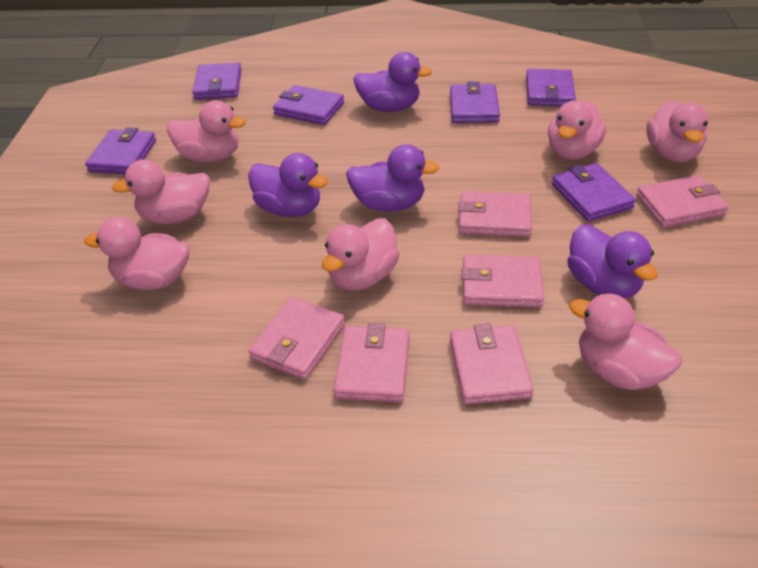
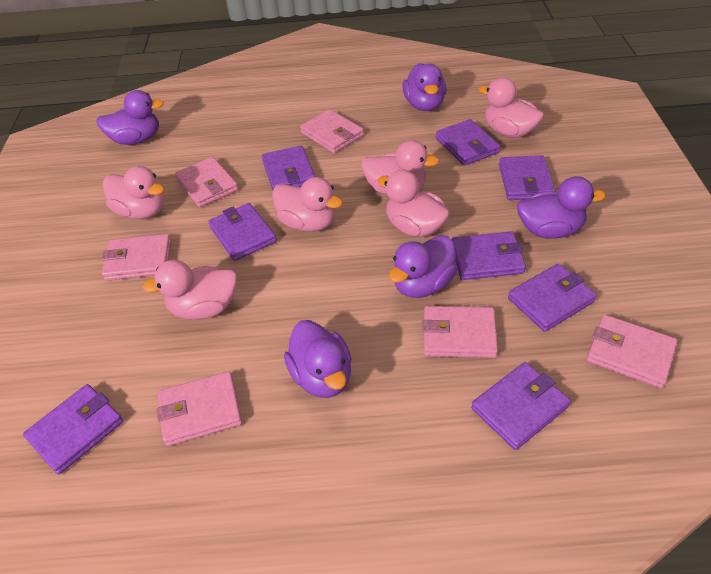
pink duck: [85,217,189,290] [112,159,210,224] [167,100,246,162] [322,218,400,291] [548,100,606,160] [569,294,682,390] [646,100,709,162] = 7 -> [103,166,164,219] [142,260,237,320] [272,177,343,232] [361,140,439,195] [378,169,450,237] [479,78,544,138] = 6
purple duck: [248,153,328,217] [346,144,439,212] [353,52,432,112] [567,224,658,298] = 4 -> [96,90,164,145] [284,320,352,398] [389,235,458,298] [402,63,446,111] [517,176,606,239] = 5
purple wallet: [85,127,156,174] [192,63,242,100] [273,85,344,125] [450,81,500,123] [526,69,576,106] [552,163,636,222] = 6 -> [23,384,123,475] [208,203,277,261] [262,145,315,190] [436,119,500,166] [452,232,526,280] [471,362,571,450] [499,155,555,200] [508,263,597,332] = 8

